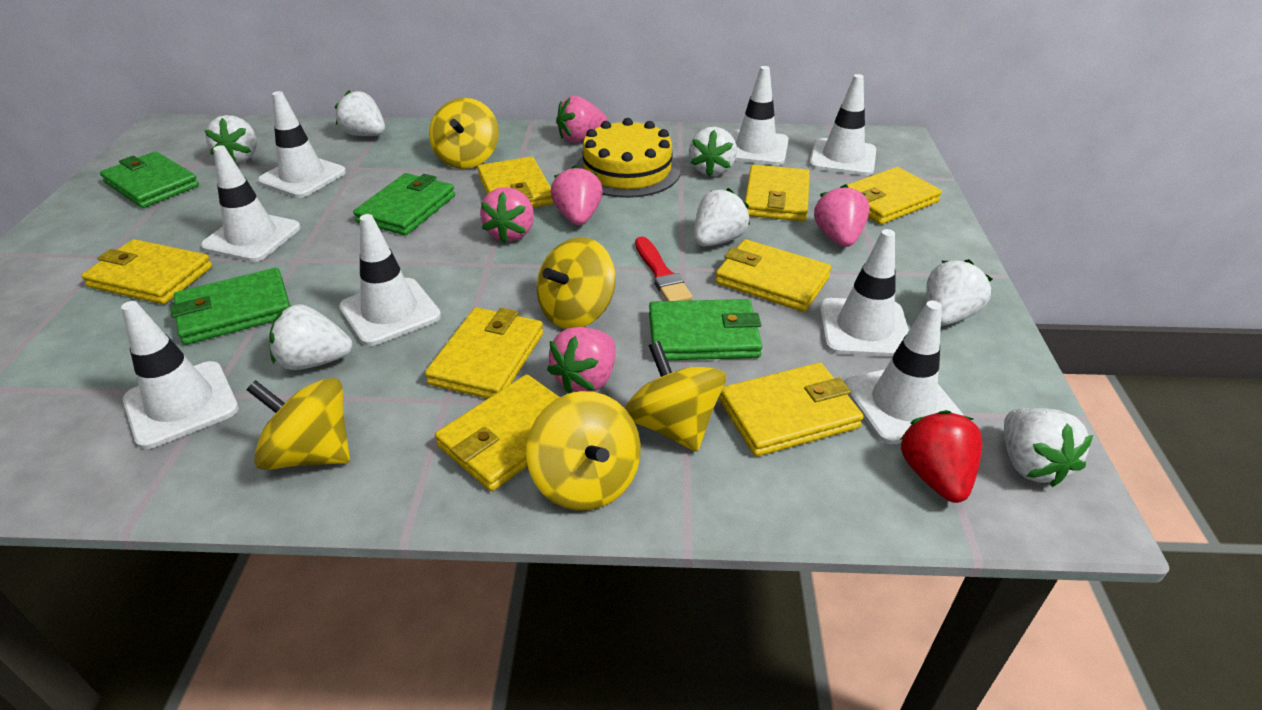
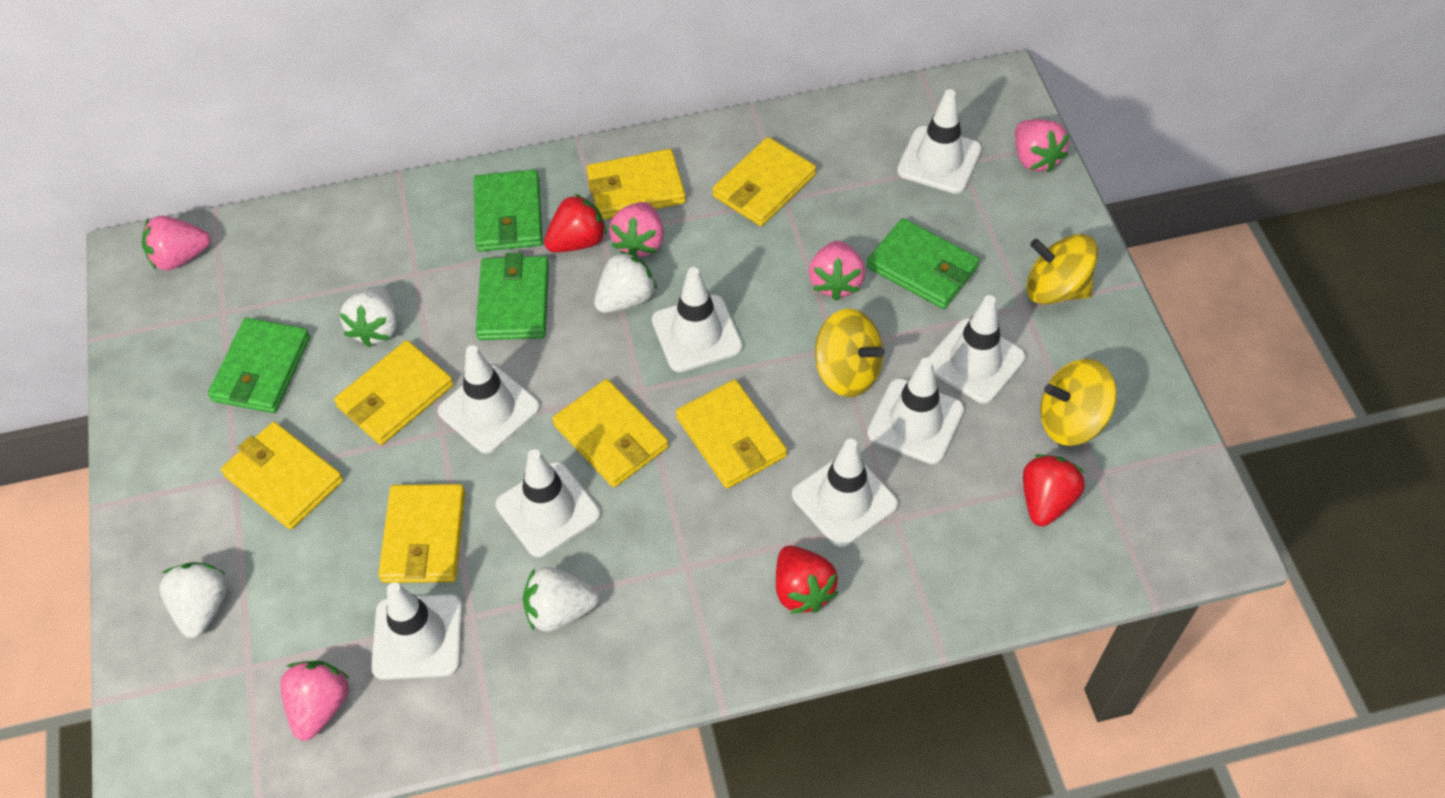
red brush: [635,237,693,301] = 1 -> none = 0
red strawberry: [900,410,982,503] = 1 -> [544,194,607,252] [776,545,838,614] [1023,454,1085,526] = 3
white strawberry: [205,115,257,163] [269,304,353,370] [335,90,385,136] [689,127,737,177] [694,188,750,246] [927,259,992,326] [1004,408,1093,487] = 7 -> [160,562,228,638] [339,286,397,347] [523,567,599,632] [594,251,657,313] = 4
yellow cake: [576,118,681,198] = 1 -> none = 0
yellow spinning top: [246,378,350,470] [429,98,499,169] [526,391,641,511] [537,237,616,329] [625,341,726,452] = 5 -> [815,309,885,397] [1026,234,1098,304] [1040,359,1117,446] = 3
yellow wallet: [81,239,212,304] [425,307,544,399] [435,375,560,491] [477,156,554,208] [715,239,831,312] [719,363,864,457] [745,165,810,221] [847,167,942,225] = 8 -> [221,422,343,529] [334,340,454,445] [378,484,465,583] [552,379,669,487] [586,149,686,220] [676,379,787,489] [712,137,816,226] = 7

